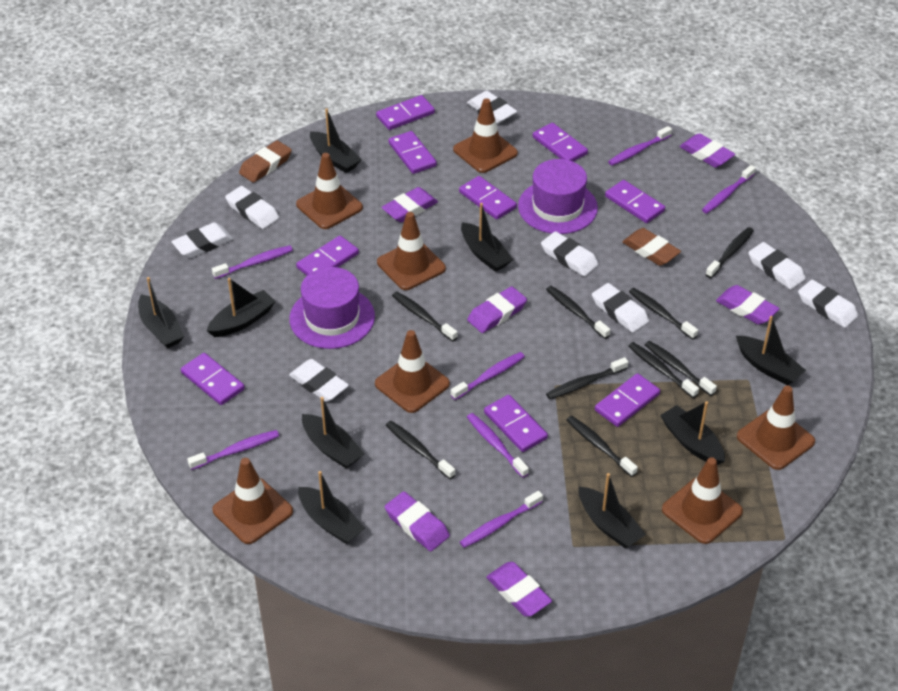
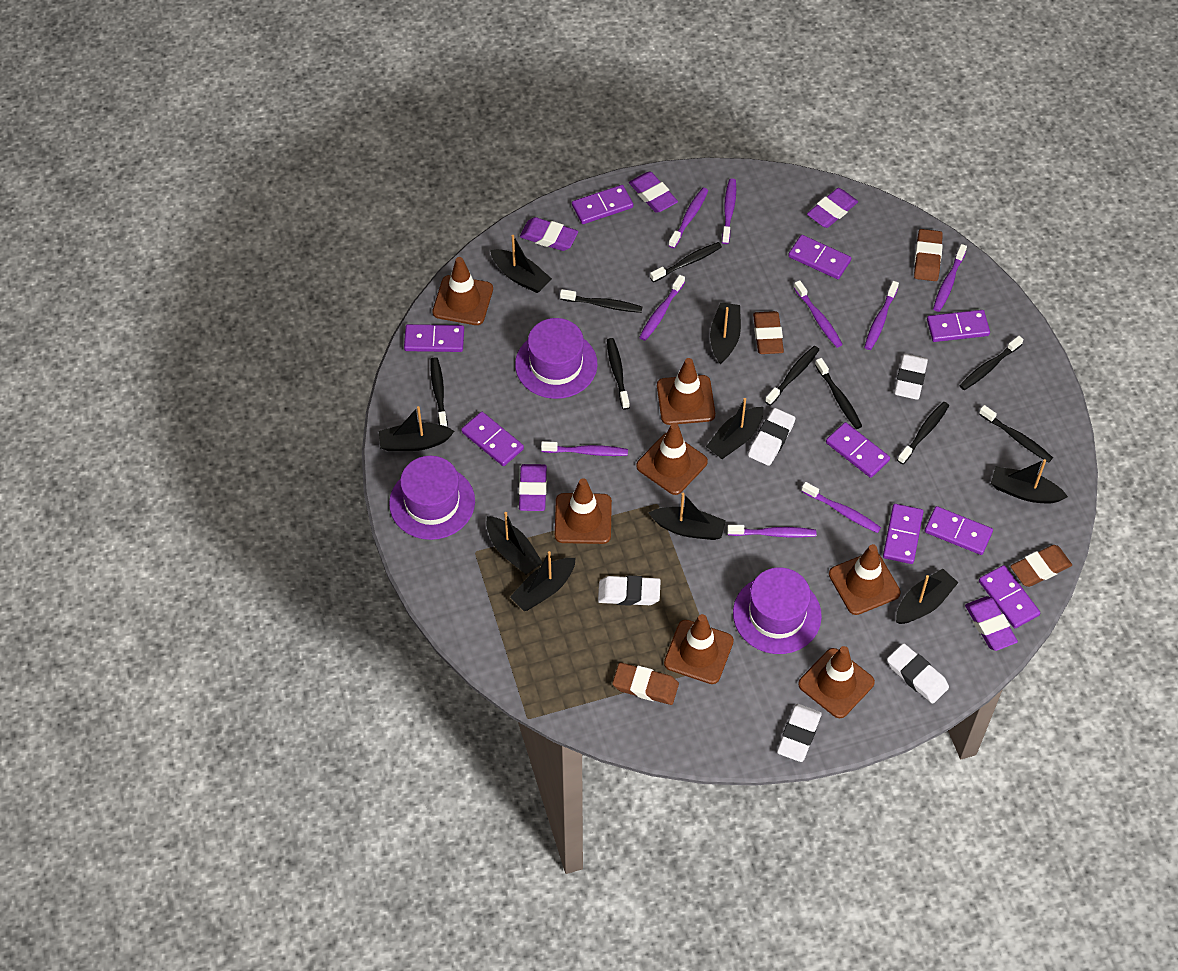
brown eraser: [239,140,292,183] [622,228,681,266] = 2 -> [612,662,679,705] [753,311,784,354] [914,229,943,281] [1010,545,1072,587] = 4
purple eraser: [381,187,438,222] [385,491,450,551] [467,286,527,333] [486,562,552,617] [680,133,735,168] [716,285,780,325] = 6 -> [519,464,547,511] [520,217,578,251] [629,171,678,213] [807,188,858,228] [965,596,1018,651] = 5
purple hat: [289,267,375,349] [518,159,598,234] = 2 -> [389,456,475,540] [515,318,597,399] [733,568,822,654] = 3
purple toothbrush: [187,430,279,470] [212,245,293,279] [451,352,525,400] [460,491,543,548] [467,413,529,478] [608,126,672,166] [702,165,756,214] = 7 -> [541,441,628,456] [639,275,685,341] [668,188,708,248] [722,178,736,244] [727,525,816,537] [794,280,843,348] [802,482,881,533] [864,281,899,350] [933,244,967,312] = 9
white eraser: [171,222,233,258] [225,186,279,229] [289,359,349,402] [467,91,517,124] [541,231,599,276] [592,283,649,333] [748,242,806,290] [798,280,859,328] = 8 -> [598,575,661,606] [748,408,795,466] [777,704,822,762] [887,643,949,704] [894,354,928,400] = 5

